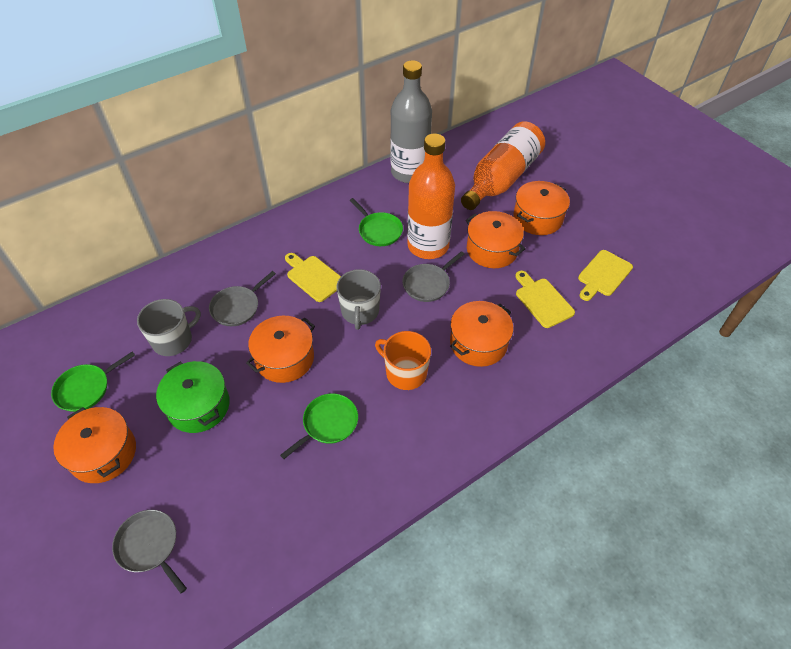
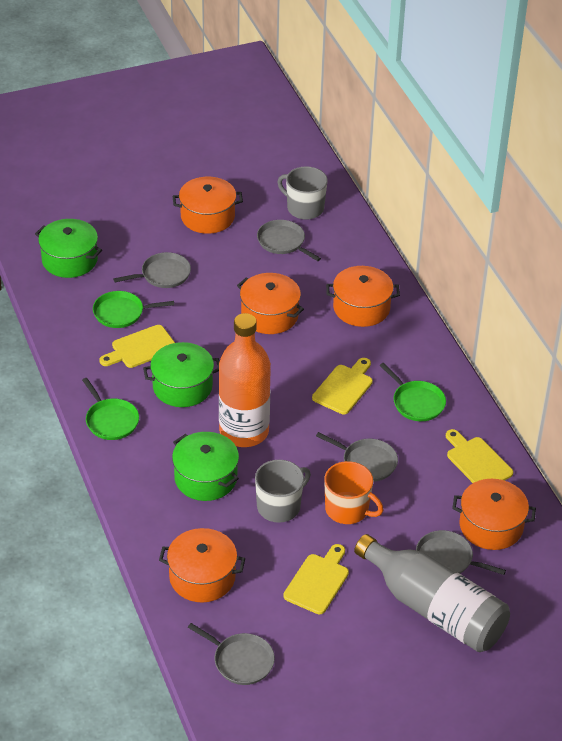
green pot: [156,361,230,433] = 1 -> [35,219,102,278] [143,342,219,407] [172,432,239,501] = 3
grey pan: [112,510,187,593] [209,271,276,326] [402,251,464,302] = 3 -> [113,252,191,288] [188,623,275,685] [257,220,321,261] [316,432,398,482] [416,530,506,575] = 5
orange bottle: [407,134,455,259] [461,121,545,210] = 2 -> [219,313,271,447] = 1
yellow cutting board: [285,253,341,302] [515,271,575,328] [578,250,633,301] = 3 -> [99,325,175,368] [283,544,349,614] [312,358,373,414] [446,429,513,483] = 4

